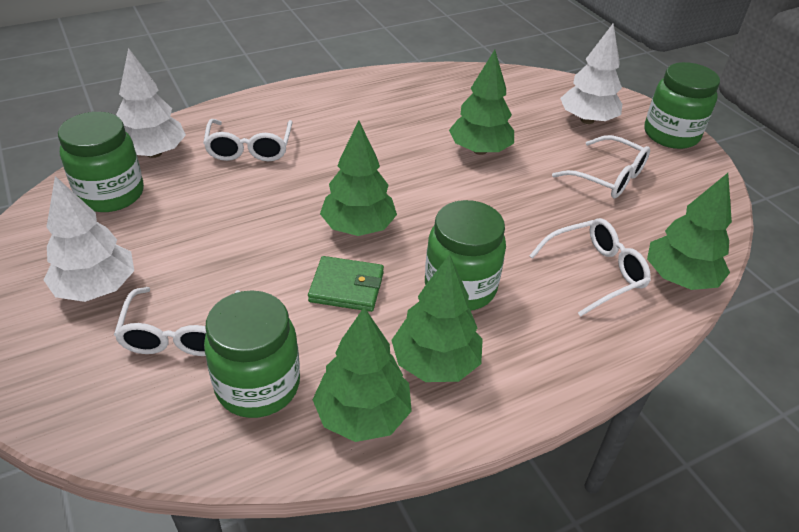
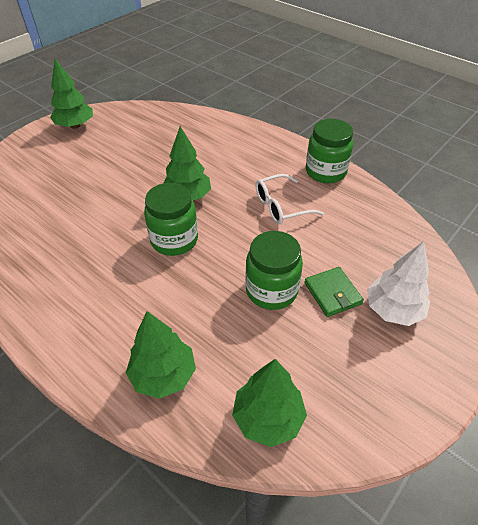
green jar: [58,112,144,212] [204,290,300,418] [425,200,506,311] [645,62,720,149] = 4 -> [144,183,198,256] [245,231,303,310] [306,119,353,183] = 3
green tree: [312,307,412,442] [320,121,397,236] [392,254,483,382] [449,50,514,155] [647,173,732,290] = 5 -> [50,59,93,129] [126,311,196,399] [164,126,211,200] [232,359,307,447] = 4
white glasses: [114,287,240,356] [203,119,293,161] [529,218,651,317] [552,135,650,198] = 4 -> [256,174,324,224] = 1
white tree: [43,176,134,302] [116,48,186,158] [560,23,622,124] = 3 -> [367,241,430,326] = 1

